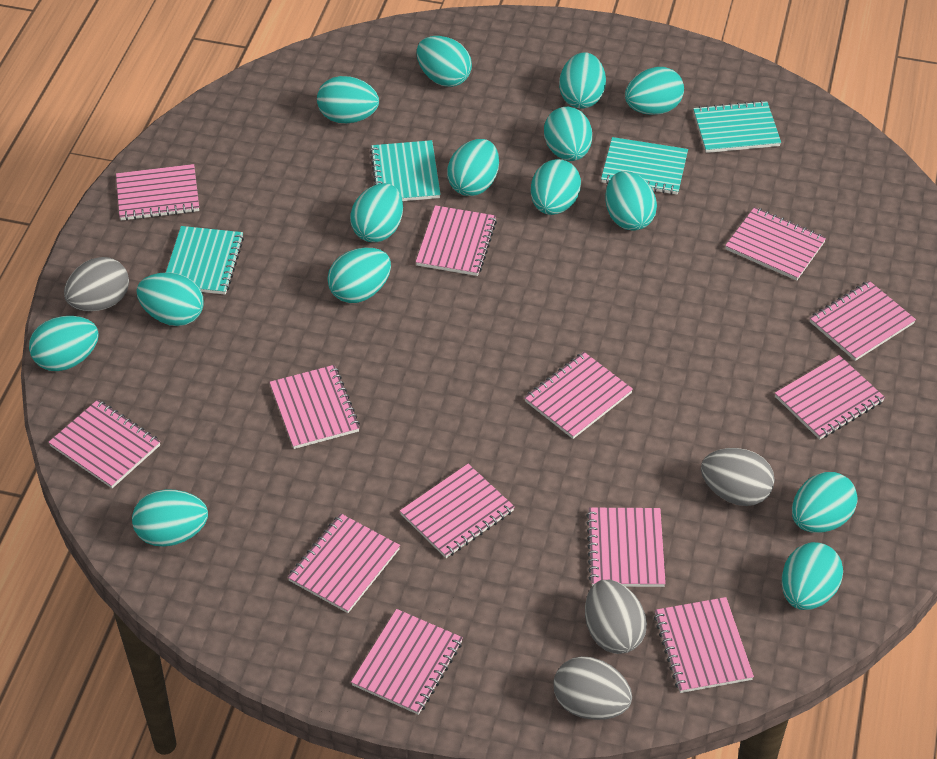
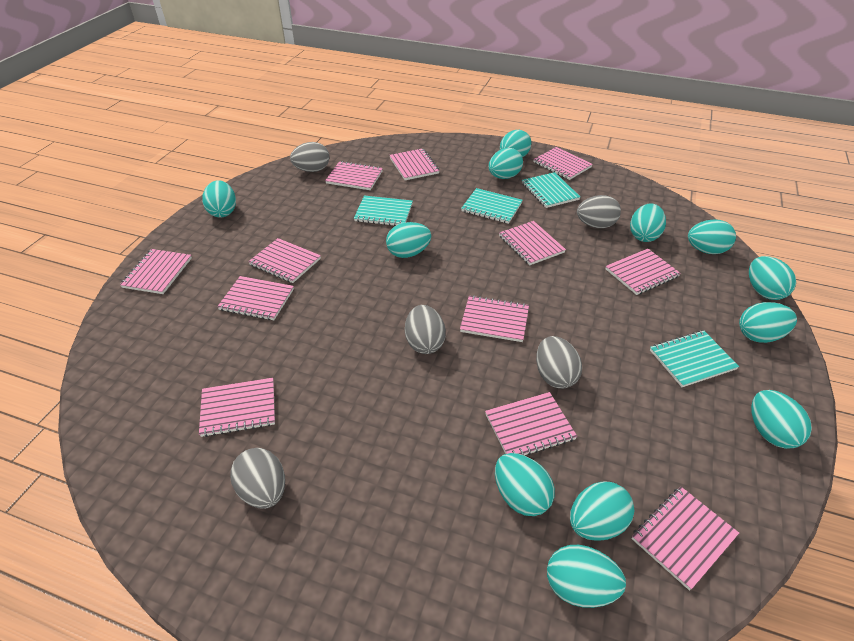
grey egg: [64,257,129,311] [554,656,632,720] [585,580,647,654] [701,448,775,506] = 4 -> [230,448,285,508] [290,142,329,172] [405,305,446,354] [536,336,582,389] [577,195,621,228] = 5
pink notebook: [48,400,160,488] [116,164,199,221] [269,365,360,449] [288,514,400,613] [351,609,463,715] [400,464,515,558] [416,205,497,276] [524,352,633,439] [586,508,666,587] [654,597,754,693] [725,207,826,281] [775,355,885,440] [810,281,916,361] = 13 -> [120,249,192,294] [199,378,275,437] [217,276,294,320] [248,238,321,283] [325,161,383,190] [389,148,440,180] [460,295,529,342] [485,392,577,455] [499,221,566,265] [533,147,593,180] [606,249,681,295] [631,486,739,591] = 12
turquoise egg: [29,316,99,371] [132,489,208,547] [137,272,204,326] [317,76,379,123] [328,248,391,303] [350,183,403,242] [416,36,472,87] [447,139,499,196] [531,159,581,215] [544,107,592,161] [559,52,606,109] [605,171,657,231] [625,67,684,115] [782,542,843,610] [792,472,857,533] = 15 -> [202,180,236,217] [386,222,431,258] [489,148,523,179] [495,453,555,516] [500,130,531,157] [547,545,626,608] [570,481,634,541] [630,203,666,242] [688,219,736,254] [739,302,797,343] [749,256,796,300] [751,390,812,449] = 12

